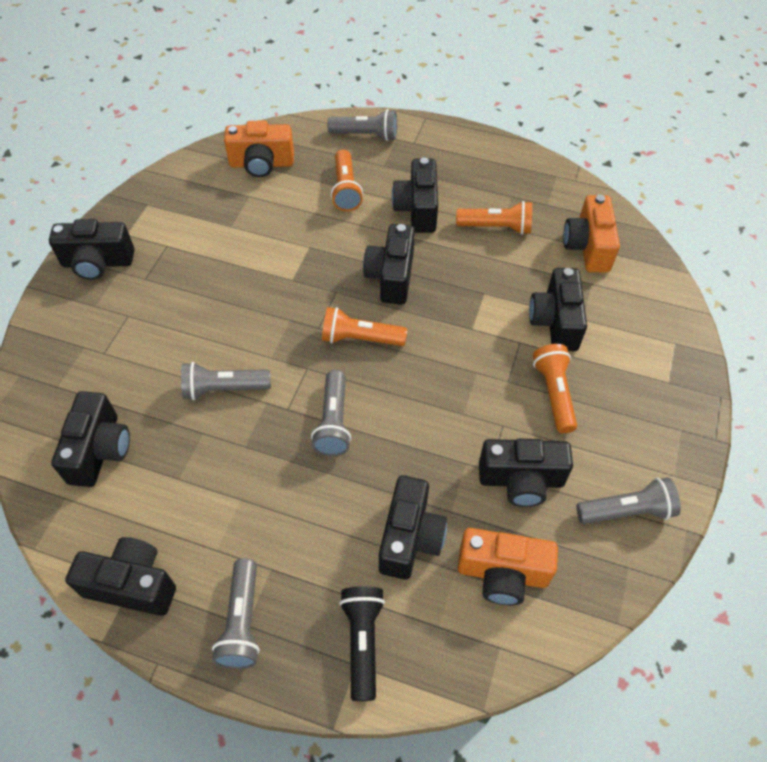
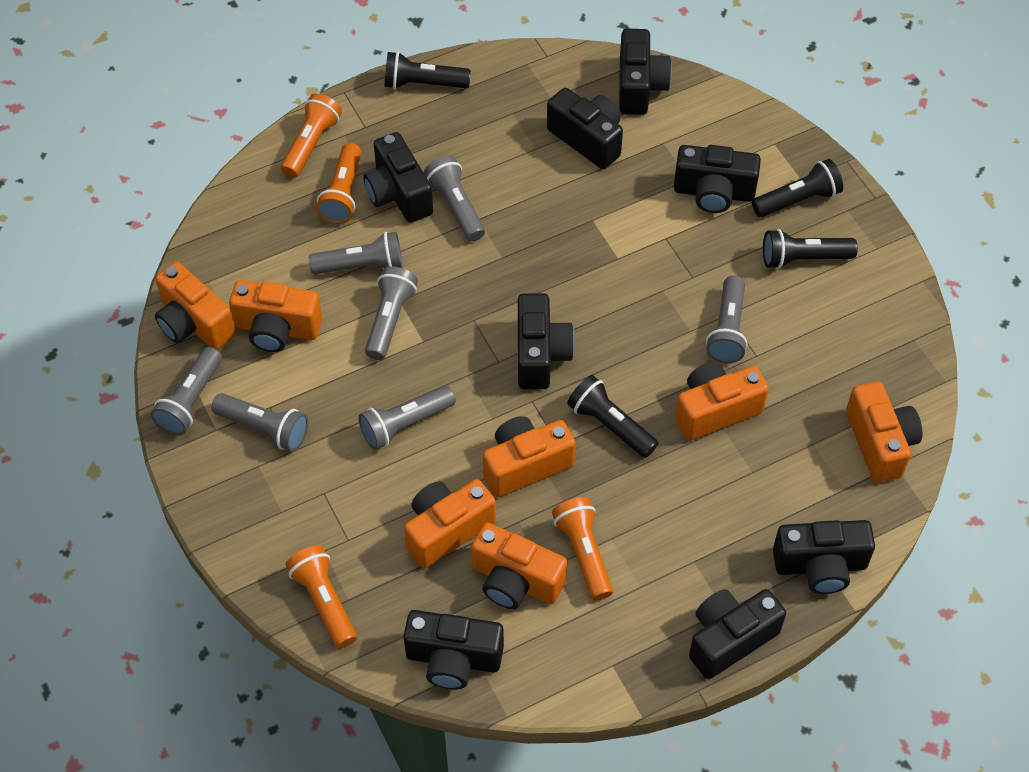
black flashlight: [339,586,385,701] = 1 -> [385,52,471,89] [567,375,658,458] [752,159,843,217] [763,229,858,269] = 4
grey flashlight: [181,362,271,400] [212,558,260,669] [311,370,351,456] [327,109,397,141] [576,478,681,524] = 5 -> [151,347,222,435] [211,393,309,451] [309,232,403,274] [358,386,456,450] [365,266,418,360] [424,156,485,242] [706,275,747,363] = 7
orange camera: [224,120,294,177] [458,528,558,605] [563,195,620,273] = 3 -> [155,262,236,349] [229,280,322,352] [404,479,496,568] [471,523,567,609] [483,416,576,498] [675,362,769,441] [846,381,923,483] = 7

